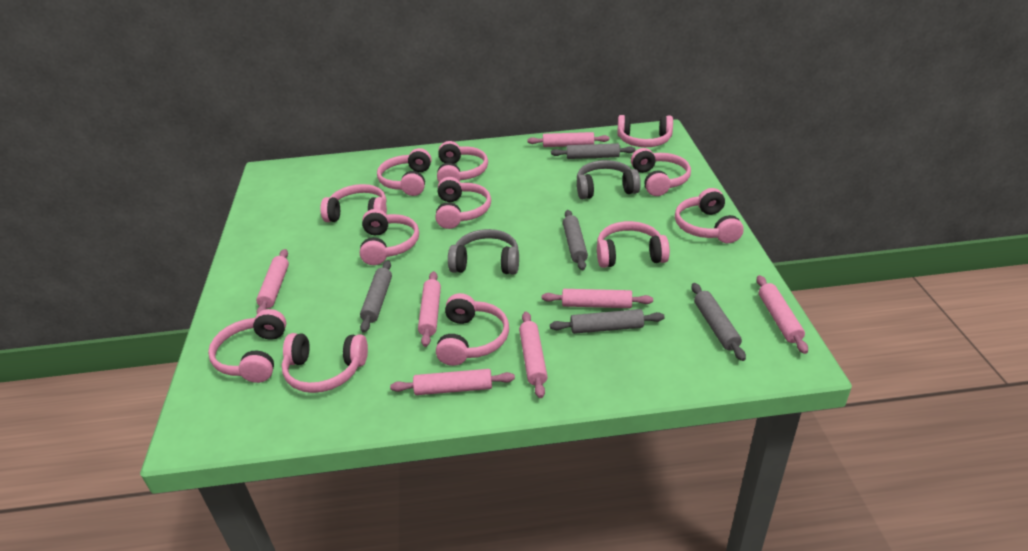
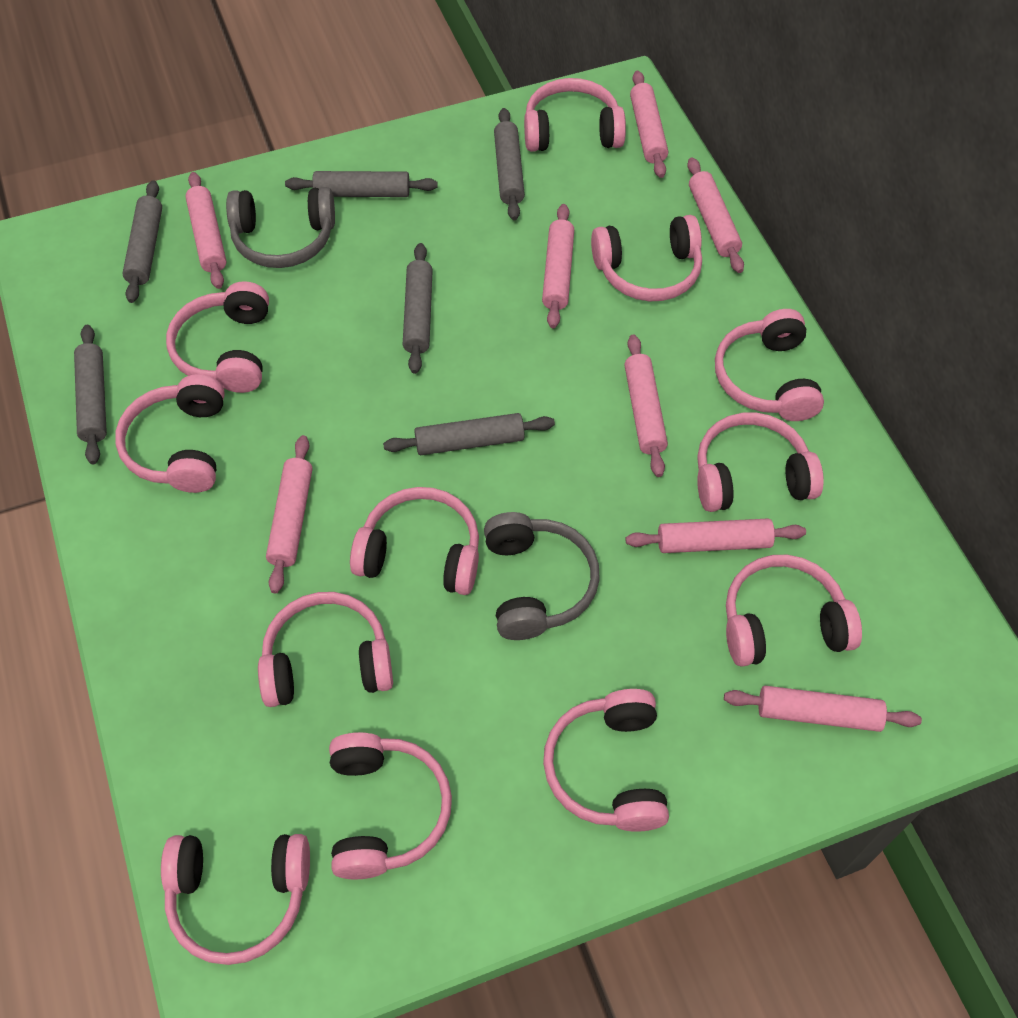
grey rolling pin: [360,260,392,333] [550,309,665,334] [551,143,635,159] [563,210,588,270] [691,283,746,361] = 5 -> [74,325,107,464] [122,180,162,303] [285,171,438,197] [383,413,555,455] [403,243,433,374] [494,108,525,220] = 6
pink rolling pin: [256,249,289,314] [390,369,515,395] [418,271,441,347] [519,312,548,398] [528,132,610,147] [542,289,653,308] [756,275,808,354] = 7 -> [185,172,226,289] [266,435,312,593] [542,204,574,328] [624,335,668,477] [626,519,806,553] [630,71,668,178] [687,158,744,273] [724,686,922,732] = 8

